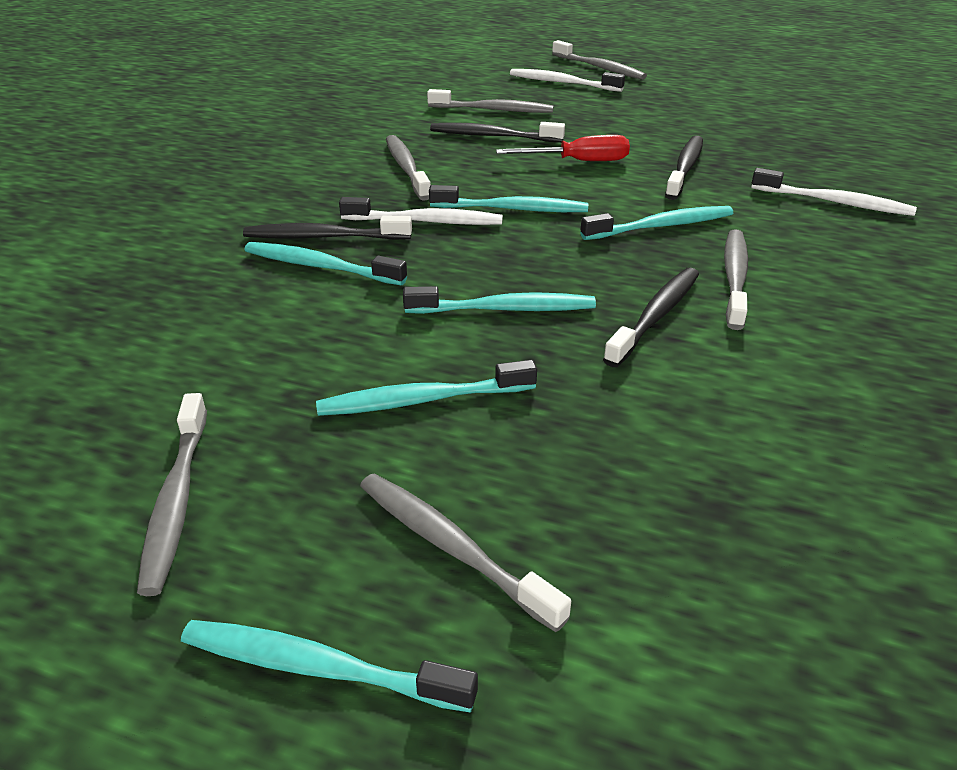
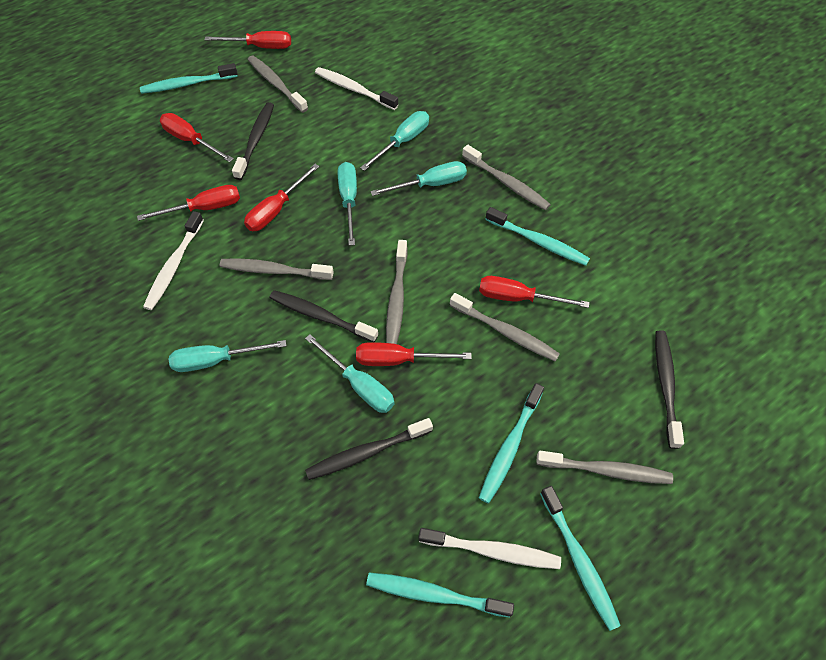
red screwdriver: [496,135,630,161] = 1 -> [137,185,240,221] [160,113,234,162] [204,31,291,49] [244,164,320,231] [356,342,472,366] [479,276,589,308] = 6
turquoise screwdriver: none = 0 -> [168,340,286,372] [305,334,395,413] [338,162,357,246] [360,111,429,171] [371,161,467,196] = 5
turquoise toothbrush: [181,620,478,713] [244,242,407,285] [316,360,537,416] [403,286,596,314] [429,185,588,212] [580,206,733,240] = 6 -> [140,63,238,94] [366,573,514,618] [479,383,544,503] [485,207,590,266] [540,486,621,631] = 5

